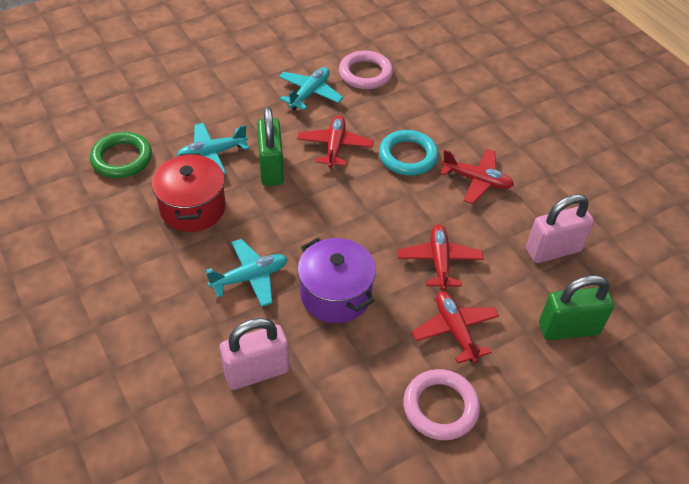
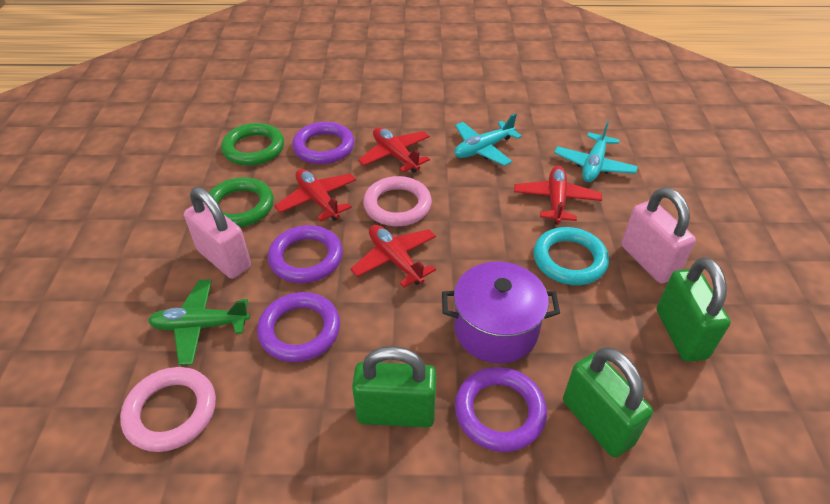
green padlock: [257,107,284,186] [539,275,614,340] = 2 -> [352,346,437,428] [563,347,653,457] [657,257,731,362] = 3
green plane: none = 0 -> [148,279,250,365] = 1
green ring: [90,132,152,178] = 1 -> [209,177,274,227] [221,123,284,166] = 2
purple ring: none = 0 -> [257,292,340,362] [268,225,343,283] [292,122,354,164] [455,367,547,452] = 4
red pot: [152,153,226,232] = 1 -> none = 0
turquoise plane: [176,123,249,174] [206,239,287,307] [279,67,343,110] = 3 -> [454,113,522,166] [554,121,638,182] = 2

